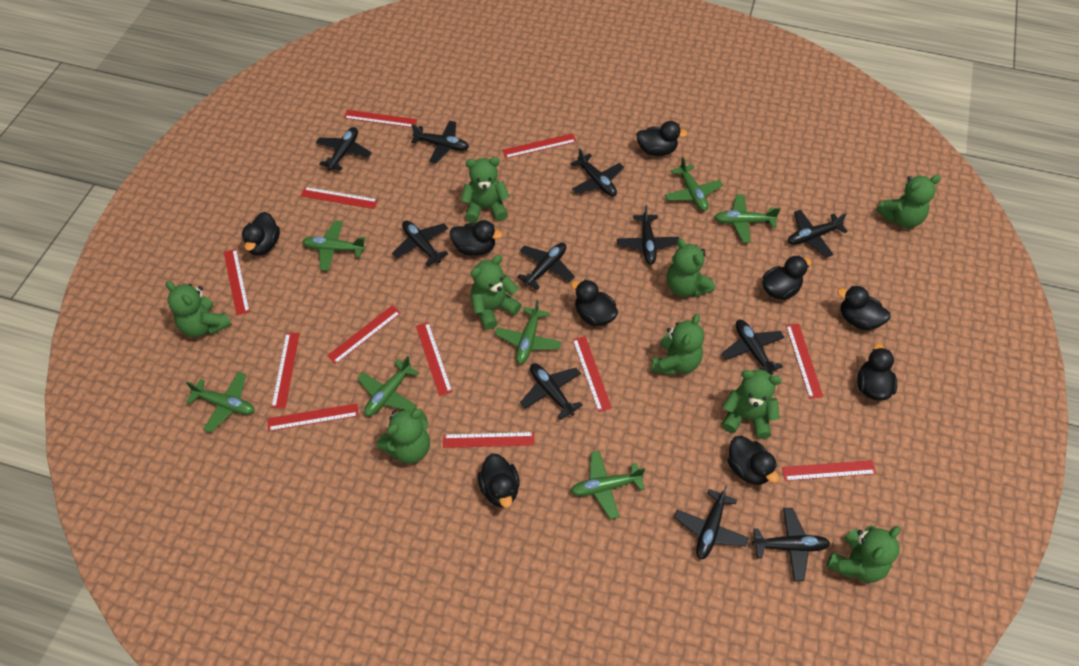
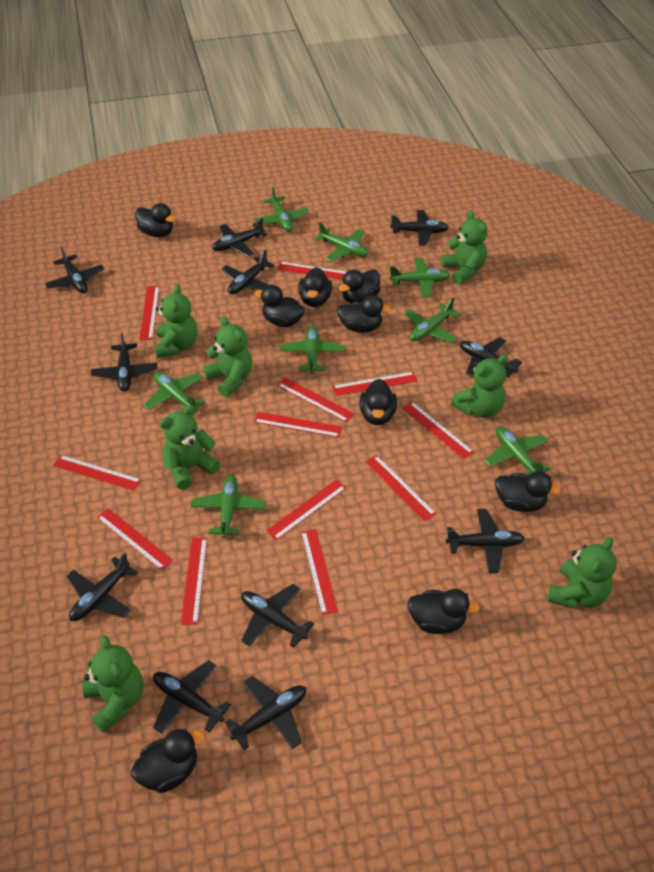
green plane: [186,372,255,433] [302,220,366,271] [357,356,419,416] [495,300,561,364] [571,451,645,519] [665,157,723,211] [714,194,780,243] = 7 -> [144,371,205,412] [191,475,266,538] [254,187,309,232] [280,326,345,374] [315,222,368,262] [389,258,450,297] [404,297,461,343] [485,426,550,475] = 8
green teddy bear: [166,281,232,337] [377,409,430,464] [461,157,510,223] [471,255,522,330] [651,314,704,375] [667,238,715,297] [722,370,782,439] [826,525,900,583] [876,175,941,228] = 9 -> [82,635,143,733] [154,284,198,358] [159,405,220,490] [203,316,252,397] [441,210,487,284] [451,354,508,418] [548,537,617,609] = 7

